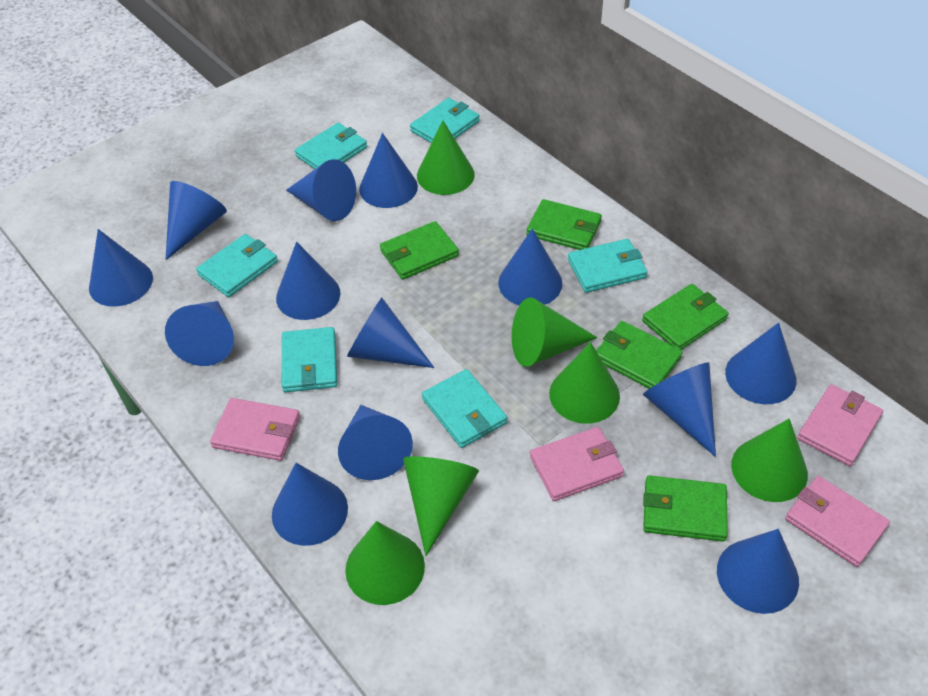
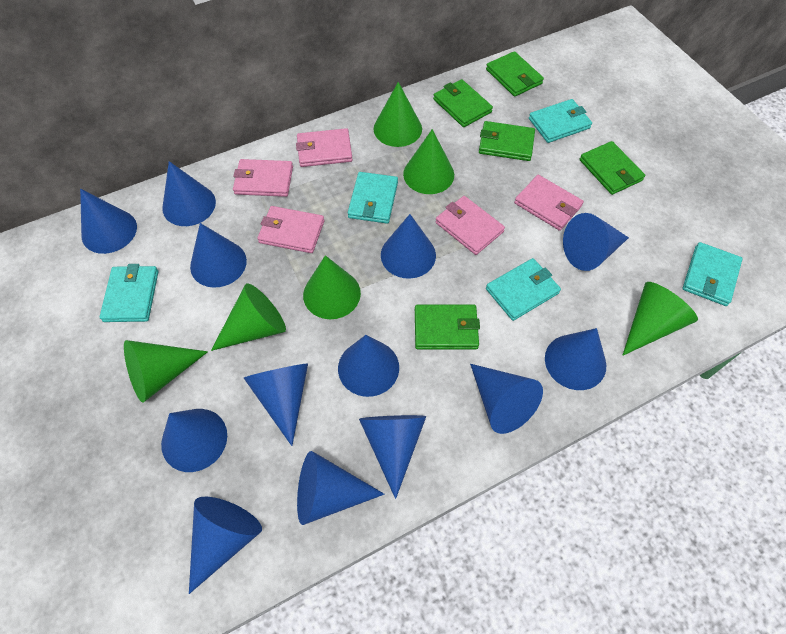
pink wallet: [210,398,300,461] [530,427,624,501] [785,476,890,567] [797,384,883,466] = 4 -> [233,159,293,197] [257,206,325,253] [296,128,352,167] [435,196,505,255] [514,175,584,231] = 5
turquoise wallet: [196,234,278,297] [282,327,337,392] [295,123,367,169] [410,98,480,143] [422,369,507,448] [568,239,648,293] = 6 -> [100,264,159,322] [348,172,398,224] [486,258,561,321] [529,99,592,143] [682,242,743,306] = 5

